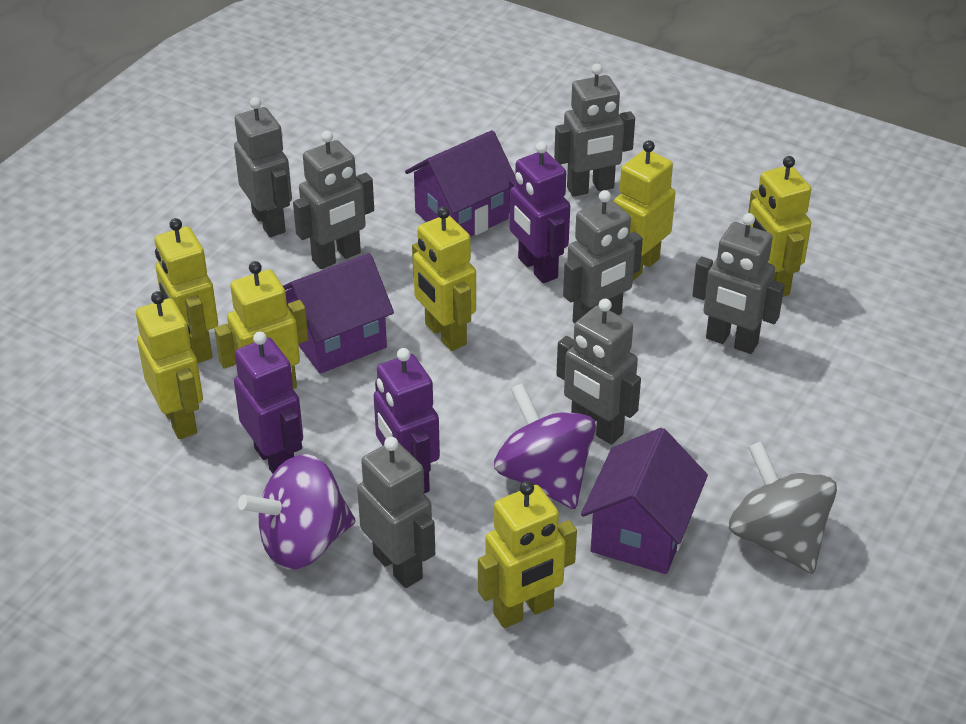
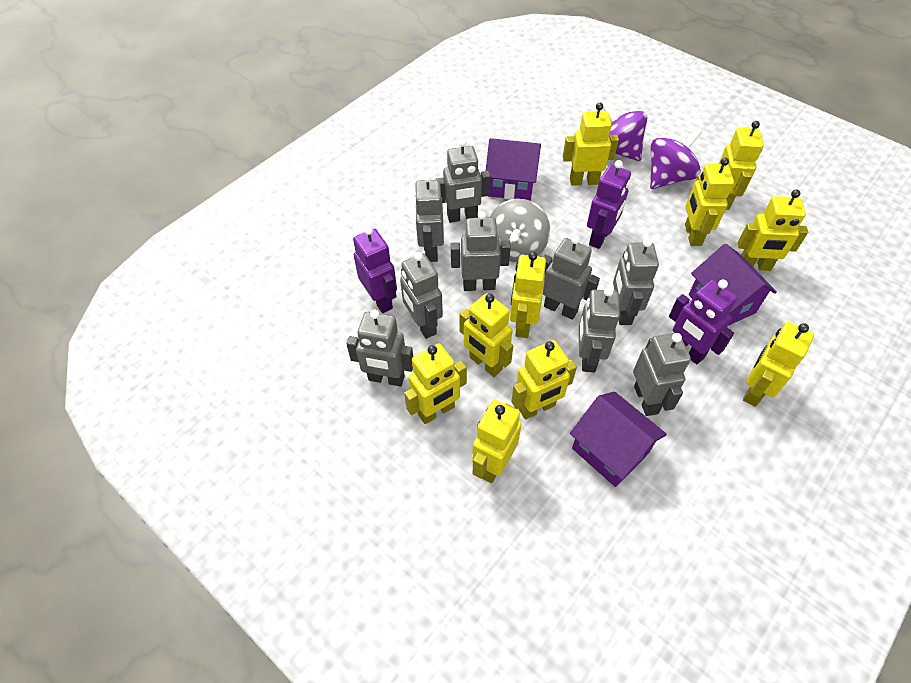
grey robot: [234,97,292,237] [293,131,374,269] [357,437,435,588] [554,64,635,197] [556,299,641,445] [563,190,643,323] [692,213,785,354] = 7 -> [346,310,413,387] [400,252,443,339] [414,174,444,262] [435,139,491,223] [451,211,511,291] [543,235,600,320] [579,287,620,372] [613,238,659,325] [633,333,691,416] = 9
yellow robot: [136,291,203,439] [155,218,218,363] [214,261,308,389] [412,206,476,351] [478,481,577,628] [614,140,675,281] [748,156,811,297] = 7 -> [404,343,467,424] [460,293,513,377] [472,400,522,483] [510,252,546,338] [511,340,577,420] [563,103,619,186] [685,158,734,246] [719,121,764,210] [738,190,808,271] [743,322,814,407] = 10

